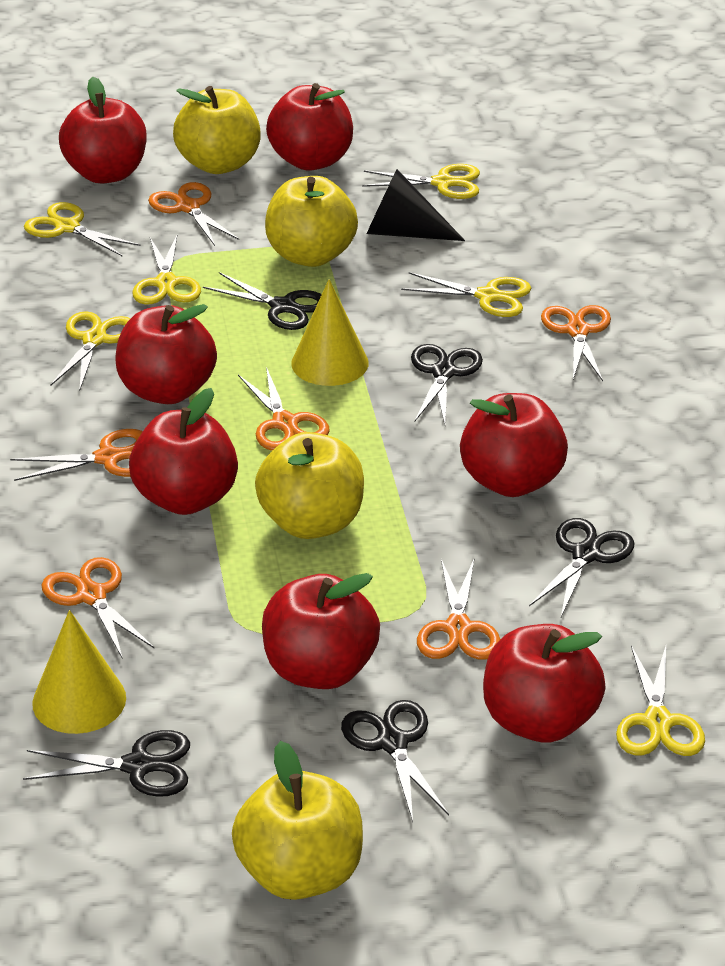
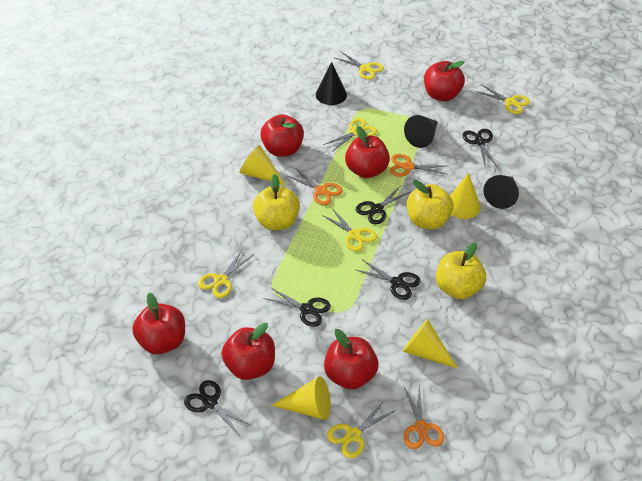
black cone: [367,169,465,241] = 1 -> [316,62,347,105] [404,115,438,148] [483,175,519,209] = 3
orange scissors: [10,429,143,481] [41,557,154,659] [148,182,239,246] [238,367,330,451] [417,557,500,660] [541,305,611,381] = 6 -> [286,168,343,205] [390,154,448,177] [403,383,444,449] = 3
red apple: [59,77,147,183] [115,304,217,404] [129,388,238,515] [262,573,380,689] [266,83,353,170] [460,393,568,497] [483,624,606,743] = 7 -> [132,293,185,354] [222,323,275,380] [260,114,304,157] [324,329,378,390] [345,126,390,178] [424,61,465,101] = 6
yellow apple: [173,86,261,174] [232,741,363,900] [255,432,364,539] [265,176,358,267] = 4 -> [253,174,300,230] [407,180,453,229] [436,242,486,299] = 3
yellow cone: [32,610,126,734] [291,279,369,386] = 2 -> [239,145,286,186] [271,376,330,420] [403,319,458,369] [450,173,481,219] = 4

